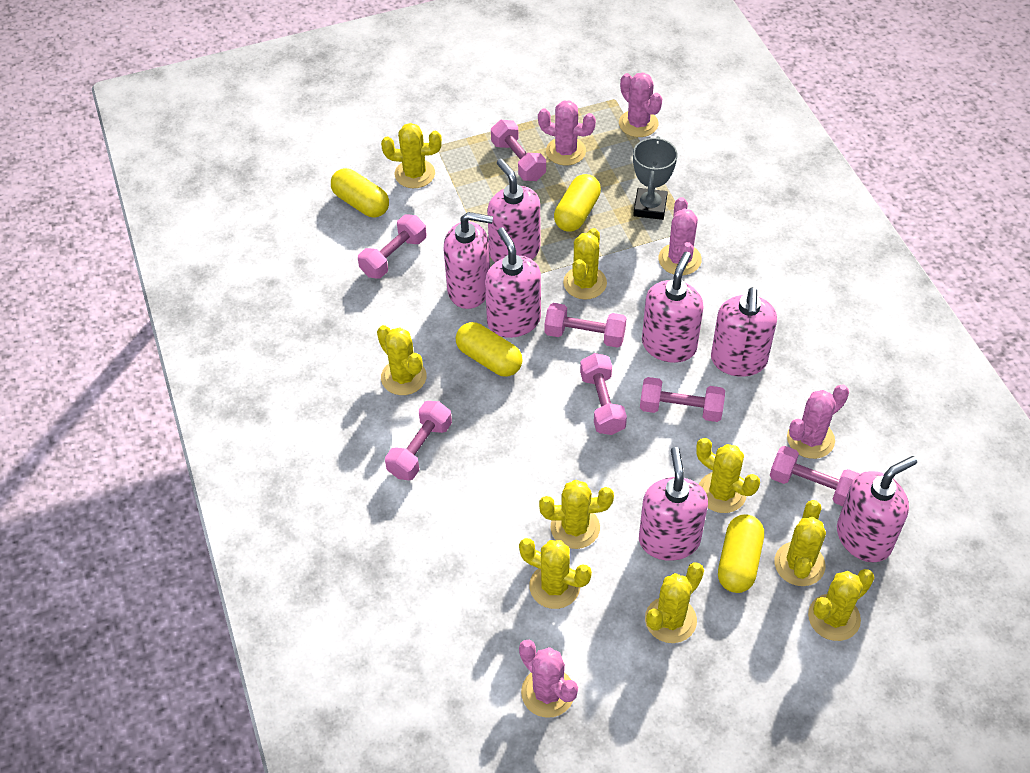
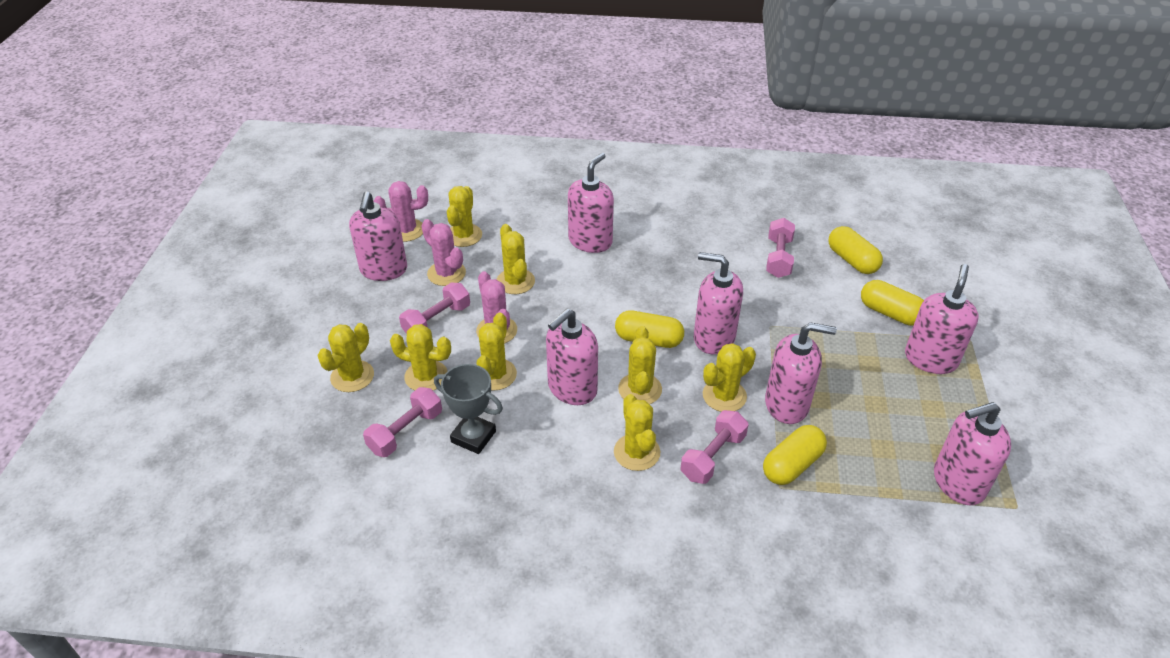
pink cactus: [519,640,578,718] [538,100,596,166] [619,72,662,137] [659,197,702,275] [787,384,849,459] = 5 -> [373,181,428,242] [421,219,466,286] [476,271,517,344] = 3
pink dumbbell: [358,215,427,279] [385,401,452,480] [491,120,546,181] [545,303,627,348] [580,353,627,435] [640,377,725,422] [770,446,860,506] = 7 -> [363,387,442,457] [399,283,470,334] [681,410,748,484] [766,218,795,278] = 4
yellow cactus: [377,325,427,395] [381,123,442,188] [519,538,592,609] [539,480,614,549] [563,228,607,300] [645,562,704,643] [696,438,760,513] [774,500,826,586] [808,569,874,641] = 9 -> [317,323,374,392] [390,324,451,390] [447,186,482,247] [477,312,517,391] [497,224,535,294] [614,394,660,471] [618,326,662,404] [703,343,756,412] = 8

